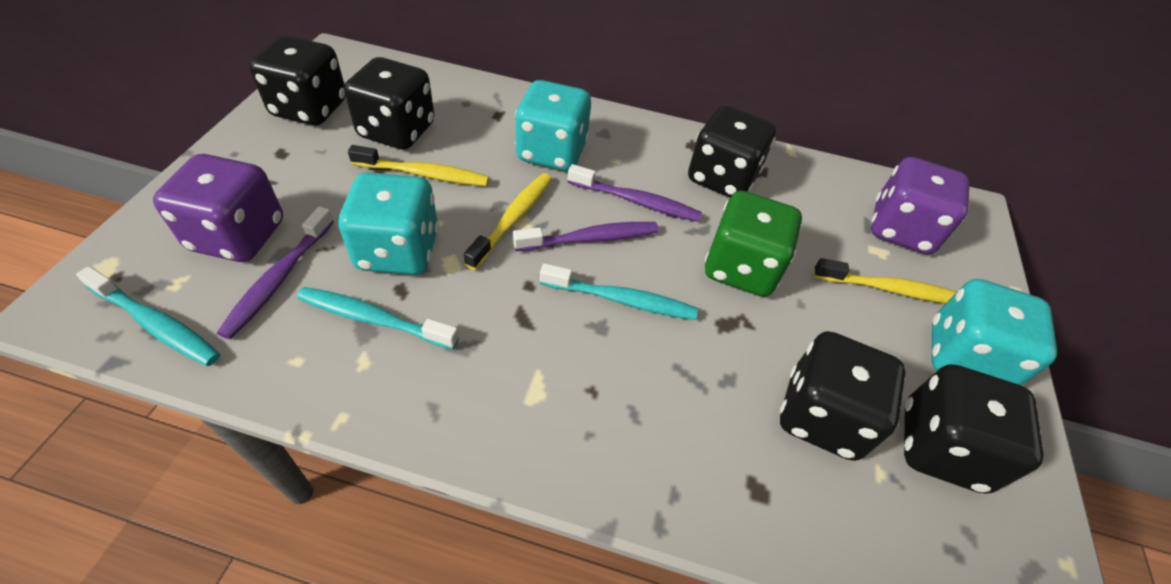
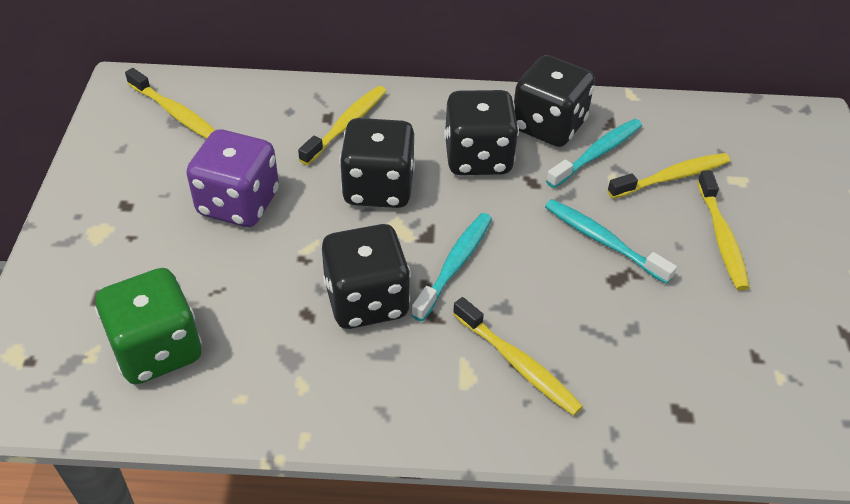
black dice: [249,35,346,125] [344,57,434,150] [688,105,776,198] [780,331,905,461] [904,364,1044,494] = 5 -> [322,224,411,329] [339,118,415,208] [444,90,519,175] [514,55,595,147] = 4
purple dice: [153,154,283,262] [871,157,970,254] = 2 -> [186,129,279,227] = 1
purple toothbrush: [217,206,334,339] [513,222,659,251] [568,164,702,222] = 3 -> none = 0
turquoise dice: [339,172,439,275] [515,80,591,171] [932,279,1057,385] = 3 -> none = 0
yellow toothbrush: [348,145,489,186] [464,173,552,270] [813,258,956,304] = 3 -> [125,68,215,139] [298,86,386,165] [453,297,583,416] [607,153,730,199] [697,170,750,291] = 5

